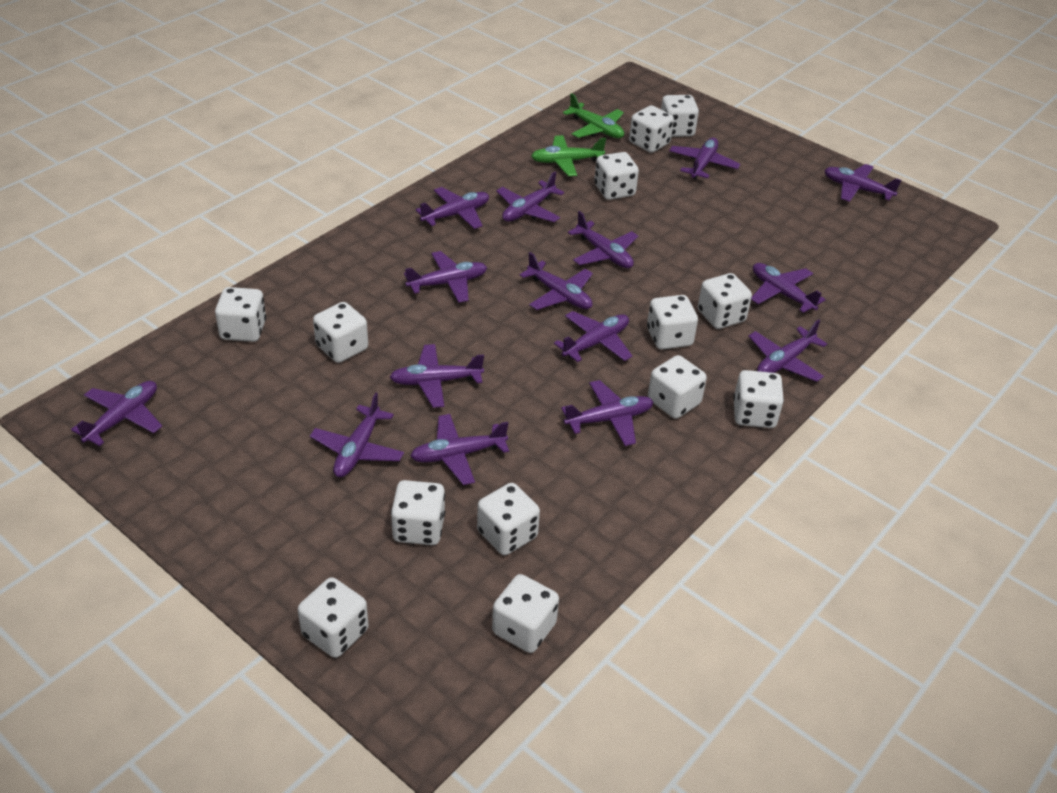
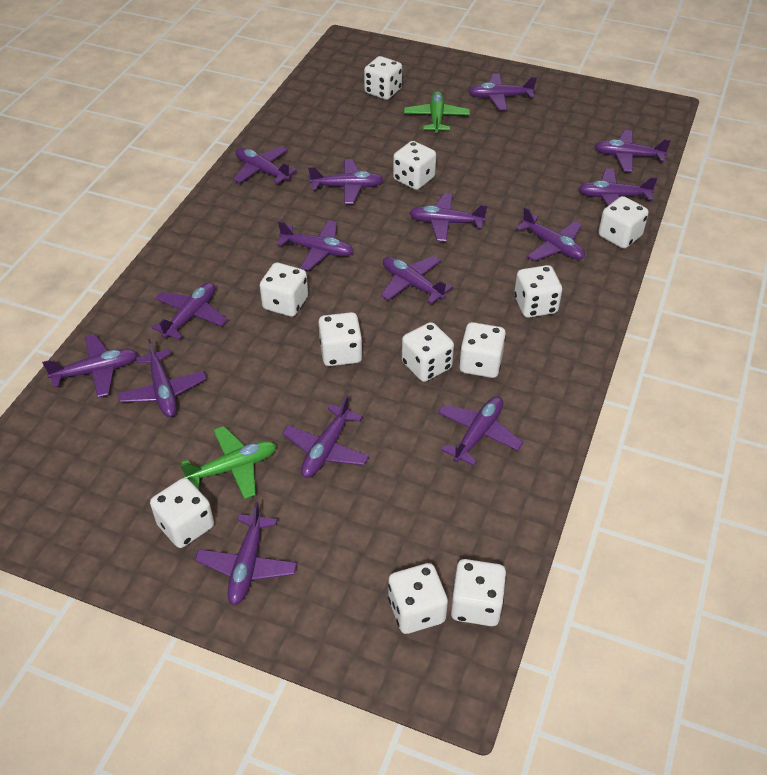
white dice: [215,287,266,342] [298,577,368,658] [313,302,368,363] [391,480,445,545] [477,483,540,555] [492,574,559,653] [594,152,639,200] [629,105,674,153] [647,295,698,350] [648,355,707,419] [661,95,699,137] [698,273,752,329] [733,370,784,428] = 13 -> [150,478,214,548] [260,262,308,317] [318,312,363,366] [364,56,402,100] [388,563,448,634] [393,141,436,190] [402,322,454,382] [451,559,506,626] [459,322,506,378] [514,265,562,318] [598,196,649,249] = 11

